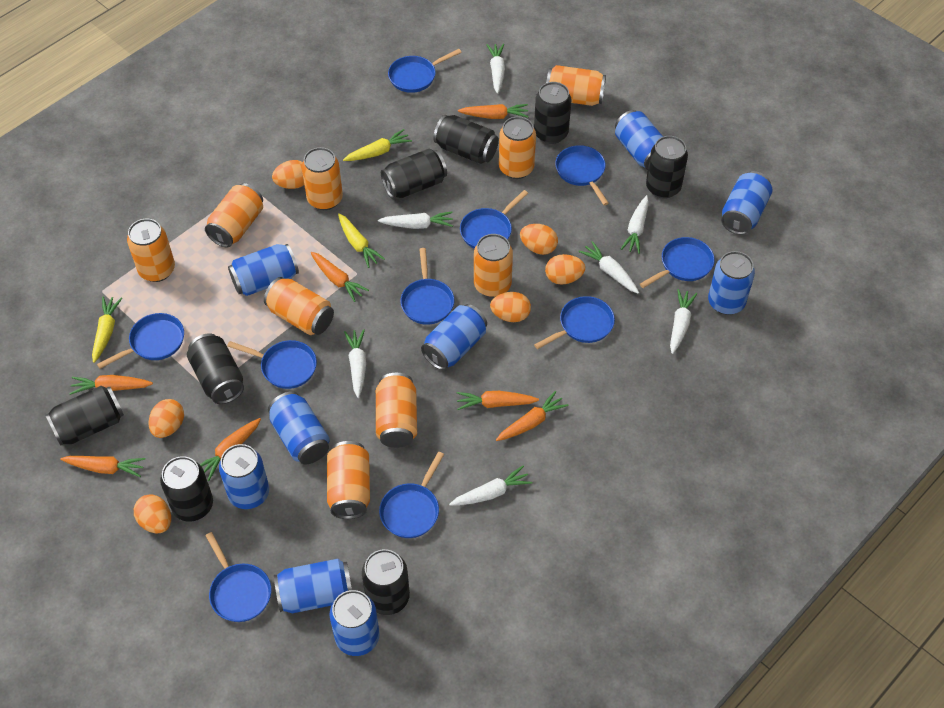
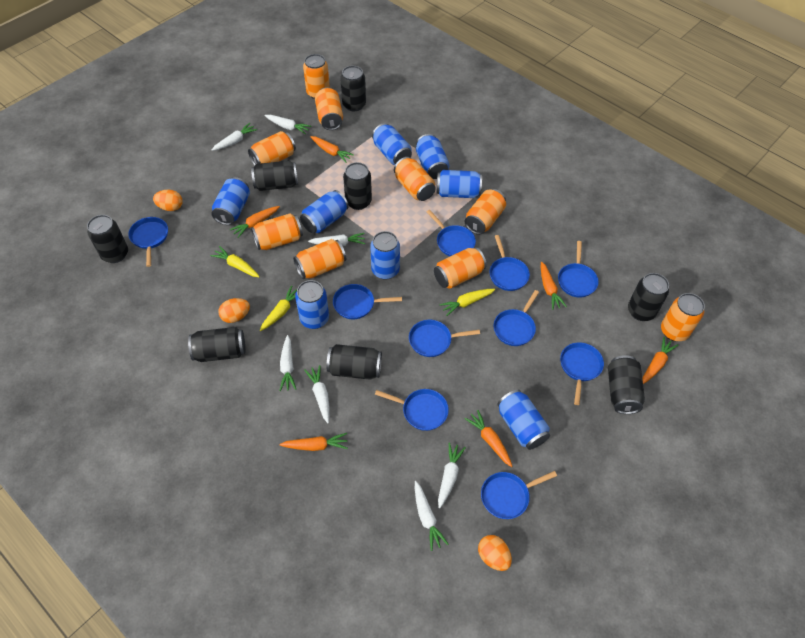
blue can: [219,444,269,509] [228,244,299,296] [268,391,330,464] [274,559,352,613] [330,590,379,656] [421,304,487,370] [615,110,663,170] [708,251,755,315] [721,171,773,235] = 9 -> [211,177,250,225] [295,280,329,329] [300,190,349,233] [370,231,400,280] [372,123,412,165] [416,134,449,179] [437,170,482,198] [497,389,550,450] = 8
orange carrot: [60,456,146,477] [69,375,153,395] [200,418,261,481] [311,252,369,302] [457,391,539,410] [458,104,529,119] [496,391,568,441] = 7 -> [230,206,280,238] [279,433,348,451] [311,136,354,163] [465,410,512,467] [541,262,567,310] [642,337,678,384] = 6
orange egg: [134,494,171,533] [148,399,184,438] [272,160,304,189] [490,292,531,322] [520,224,558,255] [545,254,585,285] = 6 -> [153,190,183,211] [218,298,250,323] [478,535,512,571] = 3

